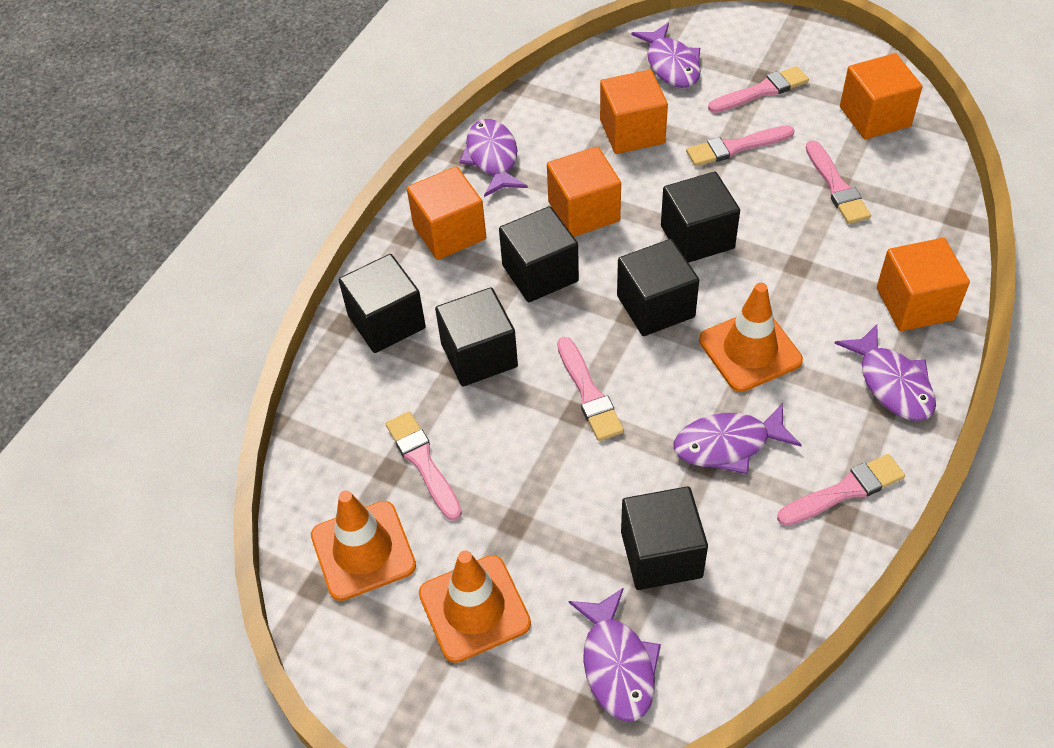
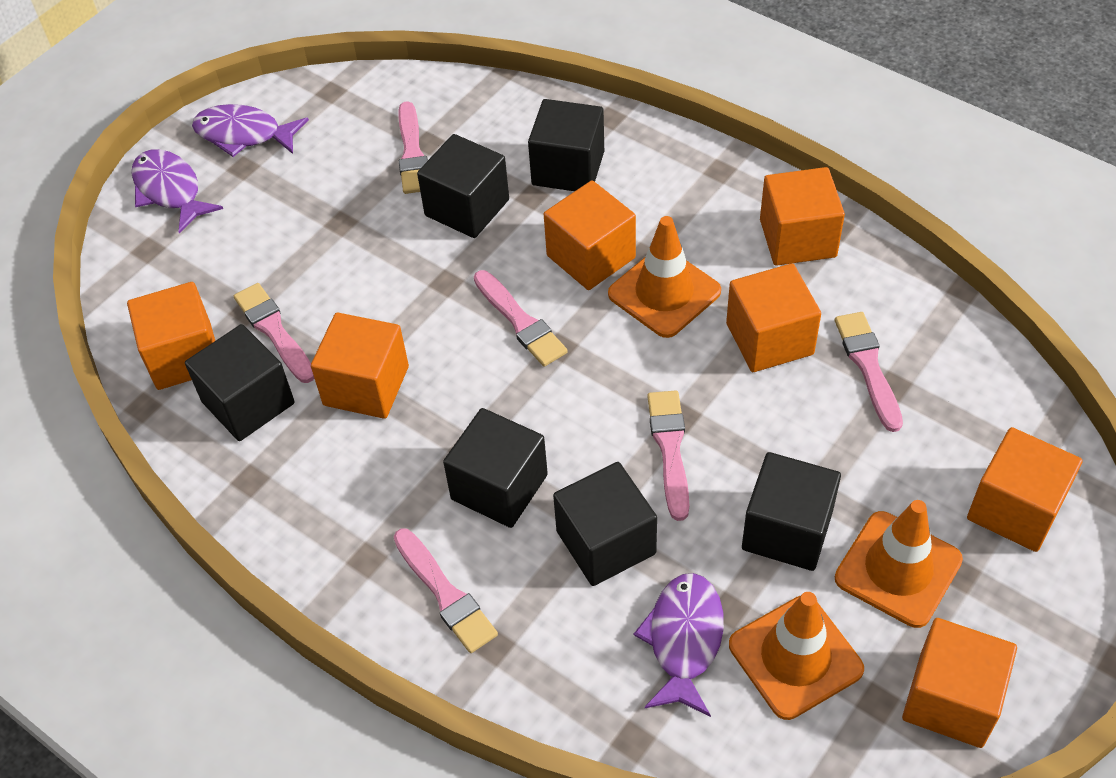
orange cube: [407,166,486,260] [547,146,621,237] [600,70,668,154] [840,53,922,139] [877,238,970,331] = 5 -> [127,282,215,390] [311,312,409,419] [544,180,636,290] [726,263,821,372] [760,167,845,266] [902,618,1017,748] [967,427,1083,552] = 7
purple fish: [459,119,528,197] [568,588,661,721] [632,23,701,88] [673,403,802,474] [834,324,936,421] = 5 -> [132,149,223,234] [192,104,309,157] [634,573,724,717] = 3

